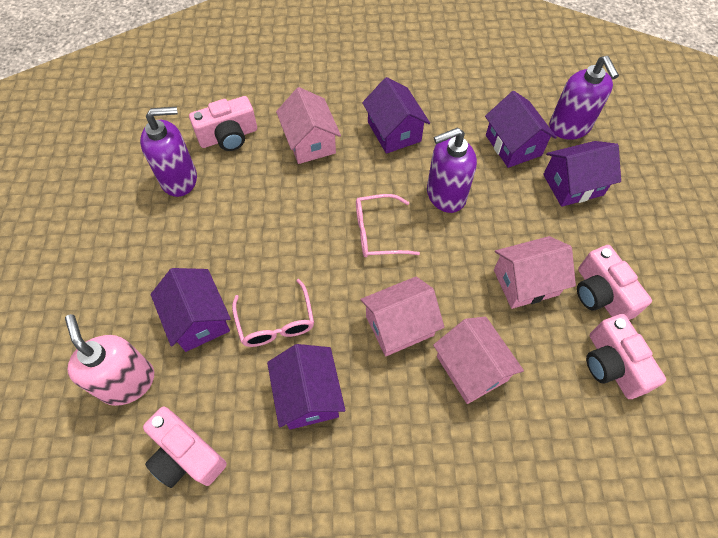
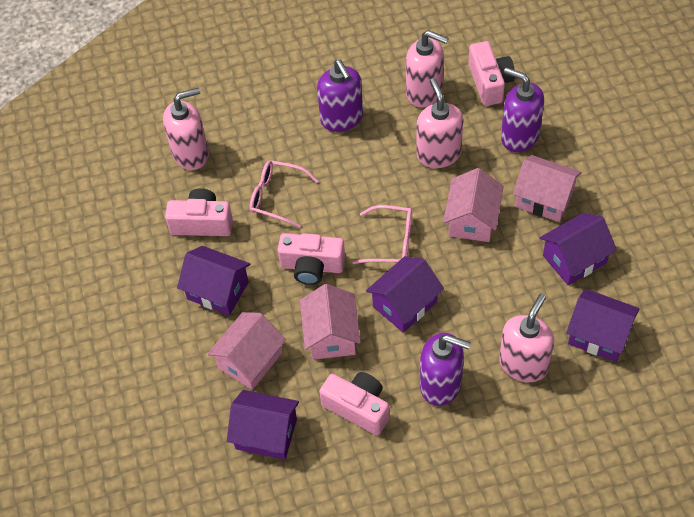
pink soap dispenser: [65,314,154,406] = 1 -> [163,88,209,170] [406,30,449,107] [417,78,463,168] [499,294,554,382] = 4

